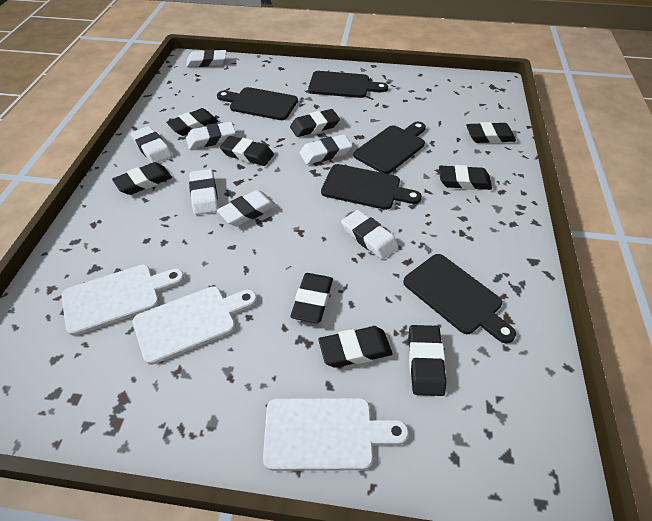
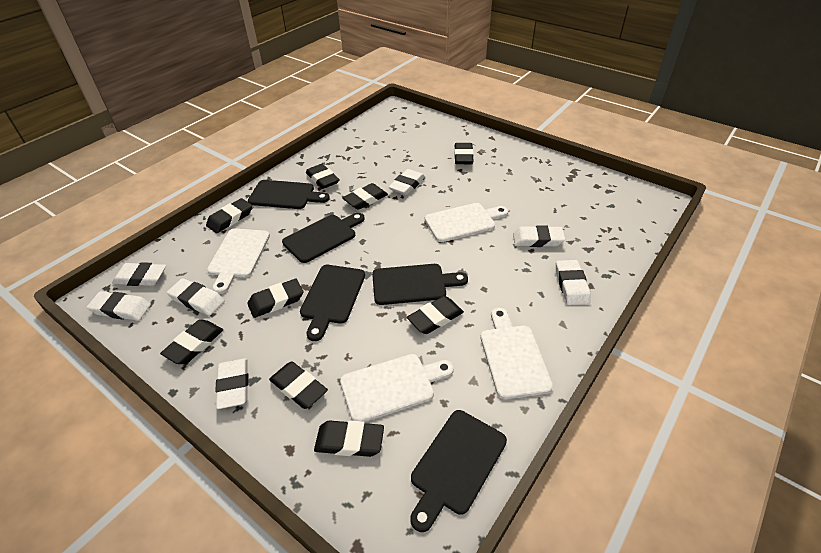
white cutting board: [61,265,184,336] [133,286,257,365] [263,398,409,471] = 3 -> [207,229,270,294] [340,354,454,422] [425,203,508,242] [480,308,553,399] = 4

